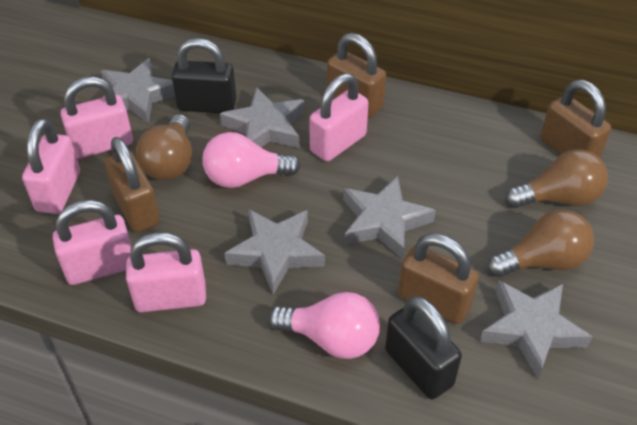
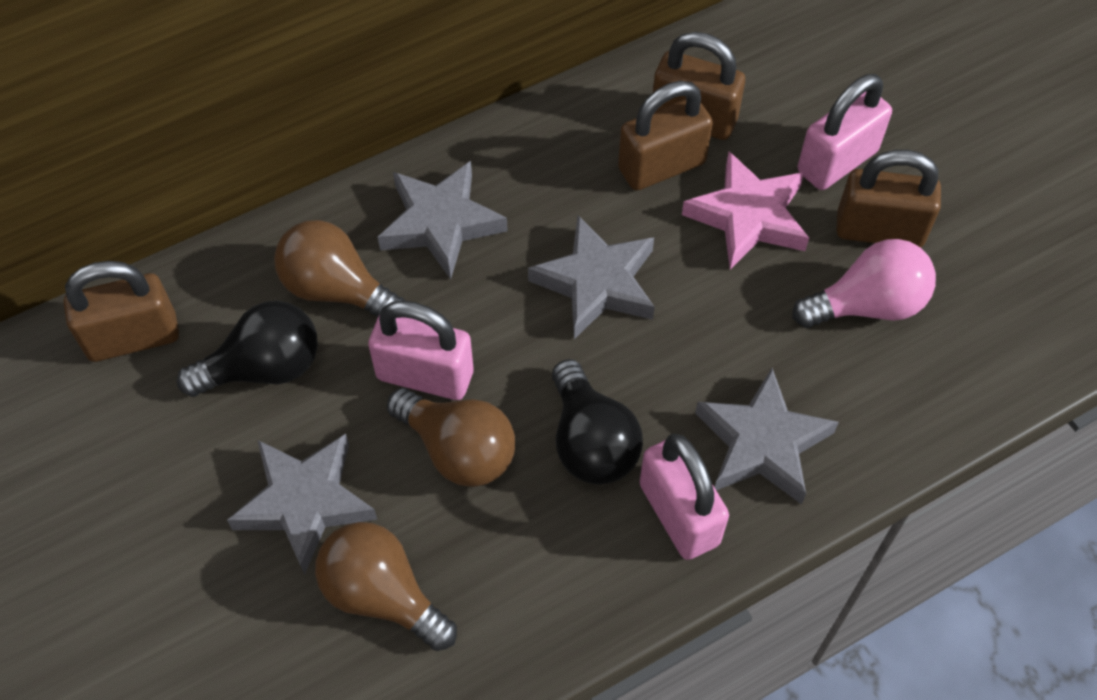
black light bulb: none = 0 -> [177,300,318,397] [552,359,643,485] = 2
black padlock: [172,38,236,113] [385,296,462,399] = 2 -> none = 0
grey star: [101,58,175,124] [220,87,304,148] [224,209,325,294] [343,176,436,259] [480,280,592,379] = 5 -> [227,434,377,575] [378,161,508,279] [528,215,655,339] [695,368,839,504] = 4
pink light bulb: [202,132,301,188] [269,292,380,359] = 2 -> [792,239,936,328] = 1
pink padlock: [22,118,80,214] [53,200,132,285] [61,77,133,159] [126,232,206,312] [309,73,368,162] = 5 -> [368,301,473,400] [640,433,729,560] [798,74,892,190] = 3
pink star: none = 0 -> [682,151,809,270] = 1

